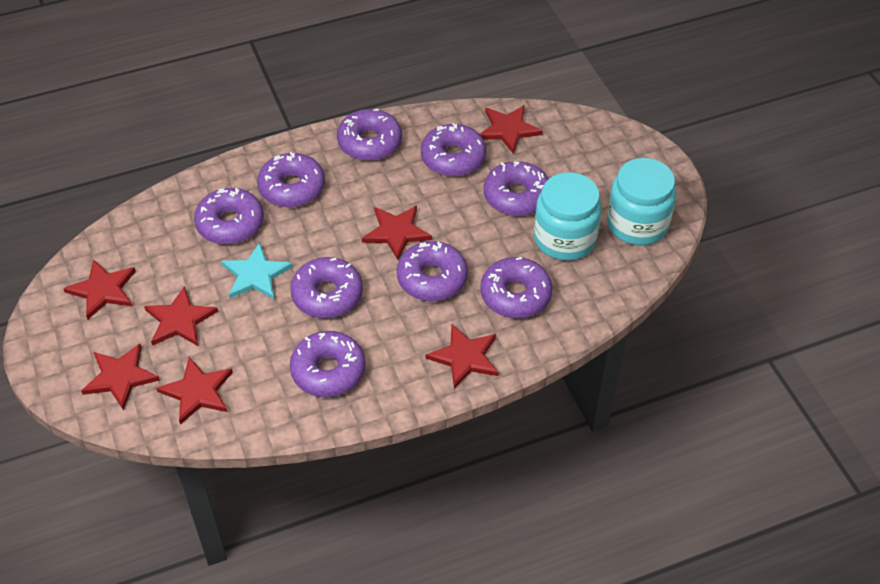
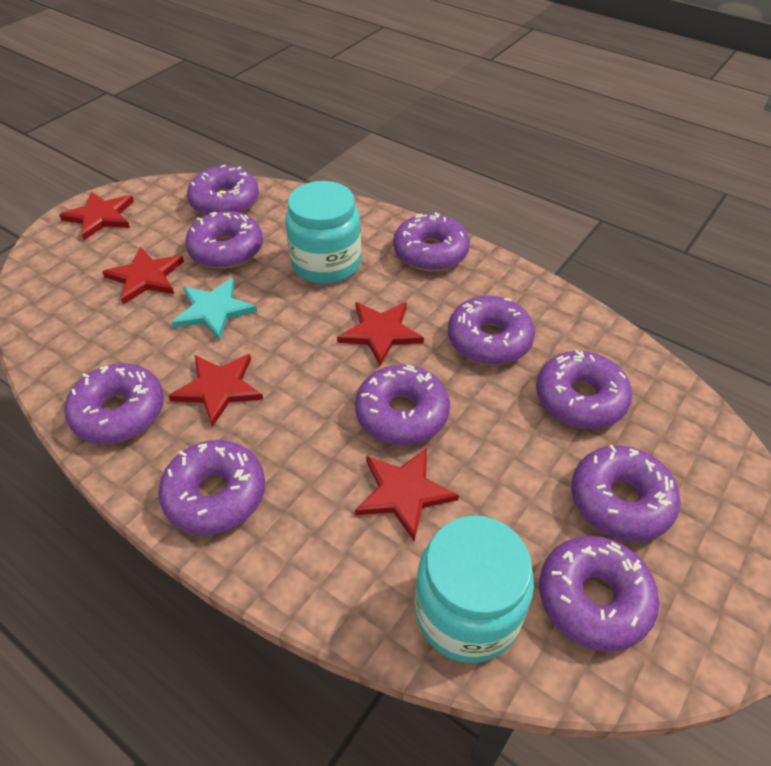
purple donut: [194,188,264,245] [257,152,325,208] [290,257,363,319] [290,331,366,397] [337,109,402,161] [397,241,468,301] [421,123,486,177] [480,257,552,318] [484,161,548,216] = 9 -> [64,363,164,444] [158,440,265,535] [185,211,263,269] [187,165,259,215] [355,365,450,445] [393,212,470,272] [448,296,535,365] [536,350,632,429] [539,536,659,652] [571,445,681,542] = 10
red star: [63,259,136,319] [81,344,160,410] [144,286,218,346] [156,357,233,425] [362,206,432,260] [426,324,499,389] [480,105,543,154] = 7 -> [59,192,134,240] [102,247,184,305] [169,354,263,427] [337,302,424,366] [355,448,459,541] = 5

